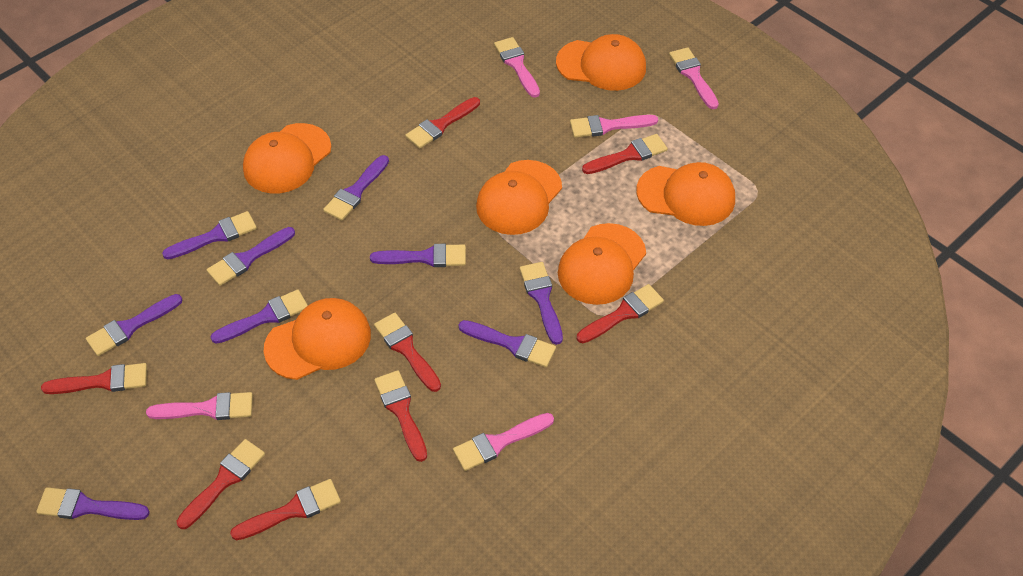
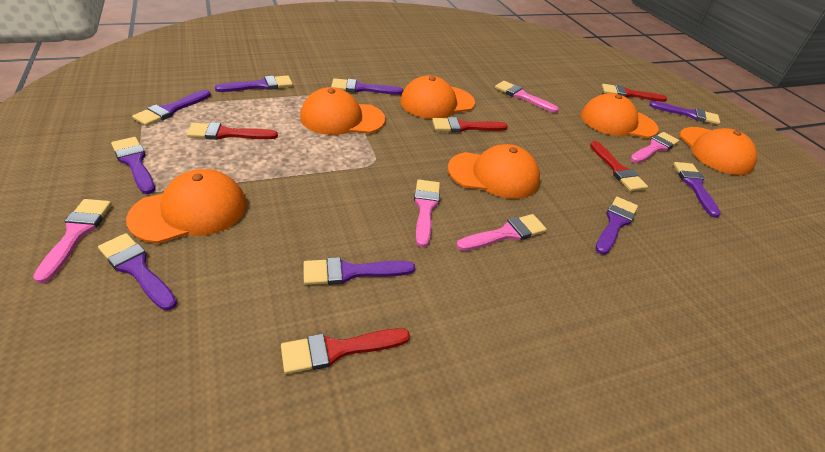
red brush: [41,363,147,394] [177,439,265,529] [230,479,341,540] [374,313,441,392] [374,370,427,462] [406,97,480,149] [577,284,664,343] [582,134,668,174] = 8 -> [187,122,278,140] [281,328,410,374] [432,117,508,132] [590,141,648,191] [602,84,667,102] = 5

